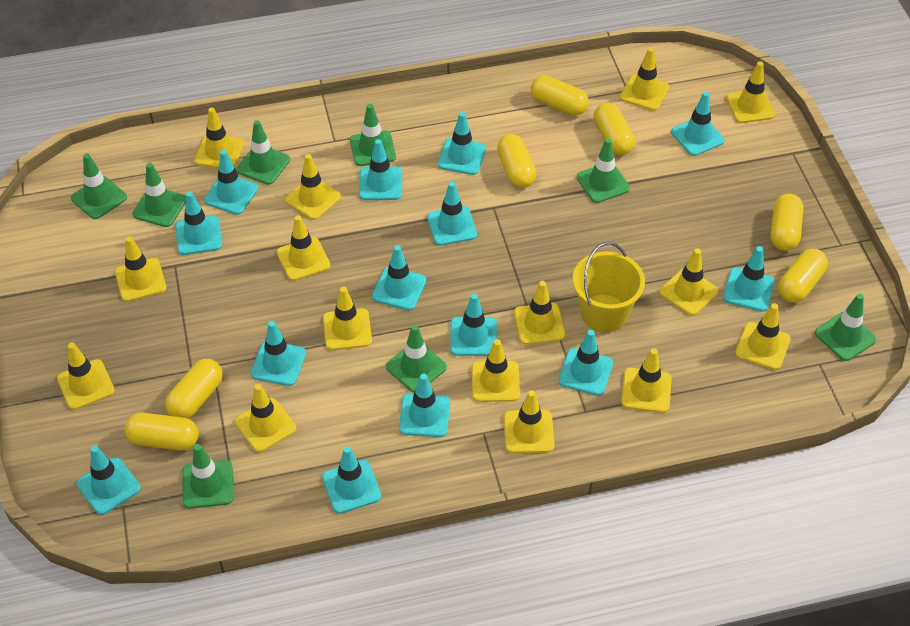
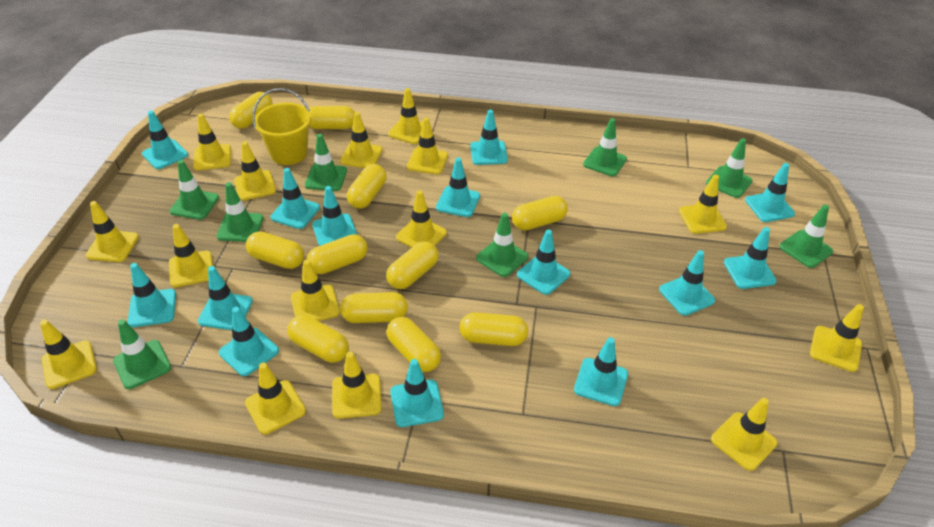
yellow capsule: [124,413,199,450] [165,359,223,419] [497,134,537,188] [531,75,589,116] [594,103,635,155] [771,194,804,251] [778,248,828,303] = 7 -> [229,92,273,129] [246,231,304,269] [287,315,349,363] [307,234,368,274] [309,106,355,129] [340,292,408,323] [347,164,386,209] [386,242,438,289] [386,317,441,372] [459,312,528,346] [512,196,568,230] = 11

